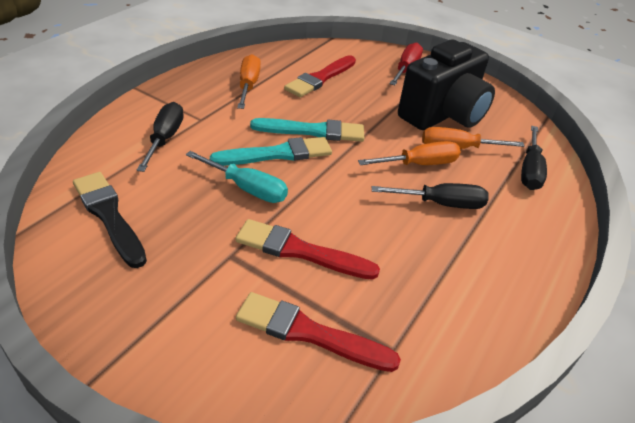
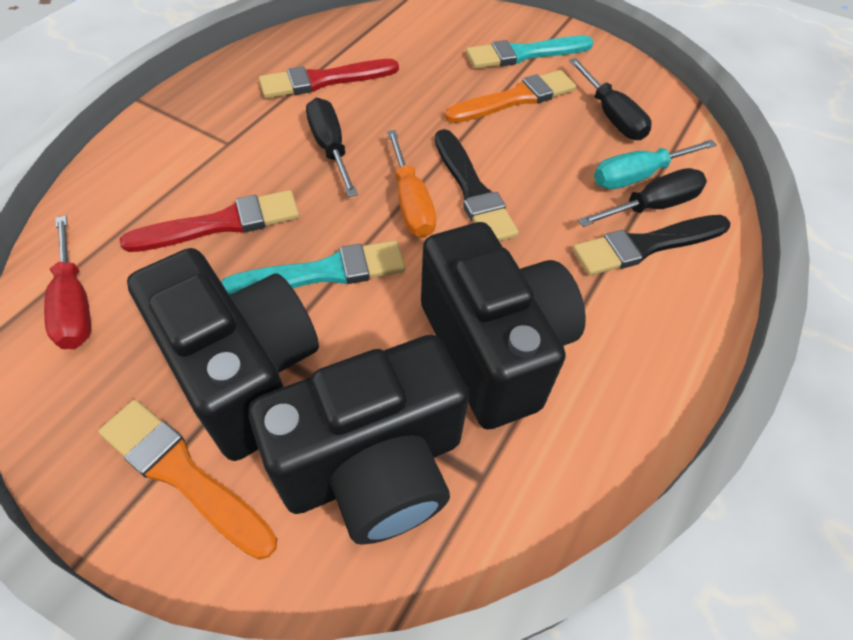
black brush: [73,172,147,268] = 1 -> [435,129,519,241] [572,215,730,276] = 2
black camera: [398,39,495,130] = 1 -> [127,248,319,461] [249,335,469,545] [421,222,586,430] = 3
orange brush: none = 0 -> [98,399,277,560] [445,70,576,123] = 2
orange screwdriver: [237,54,261,109] [358,141,461,165] [422,127,525,149] = 3 -> [387,130,436,238] = 1
red brush: [235,219,380,280] [236,292,401,372] [284,55,356,97] = 3 -> [120,190,299,252] [259,59,399,98] = 2

